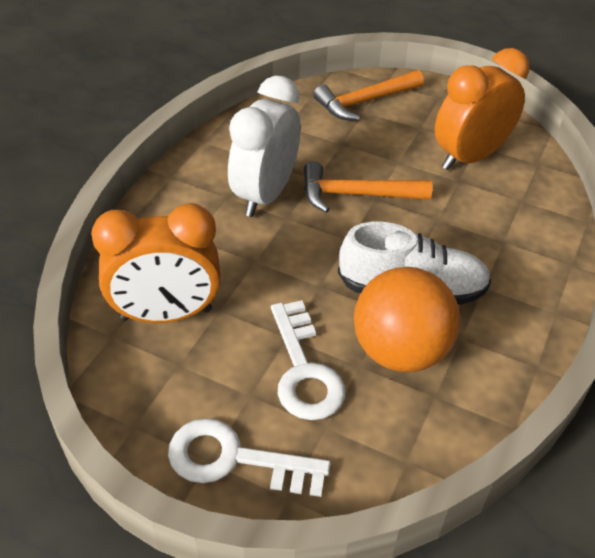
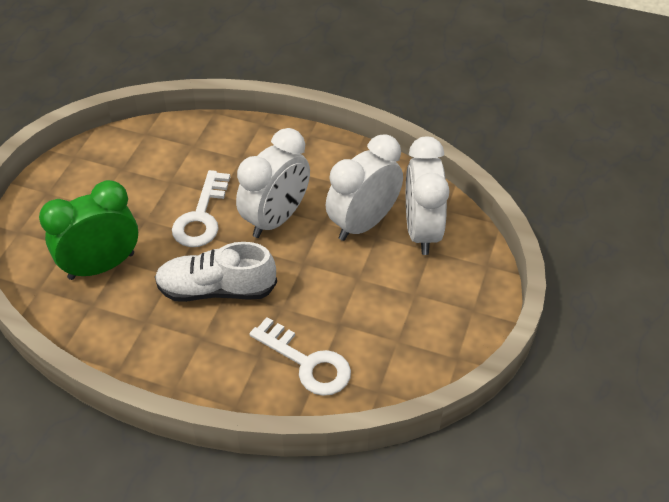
green clock: none = 0 -> [39,180,138,280] = 1
orange ball: [354,267,460,372] = 1 -> none = 0
orange clock: [91,203,221,323] [435,48,529,170] = 2 -> none = 0
orange hammer: [304,161,432,213] [313,70,424,121] = 2 -> none = 0
white clock: [228,76,301,217] = 1 -> [236,128,310,238] [326,134,403,241] [406,137,450,255] = 3

